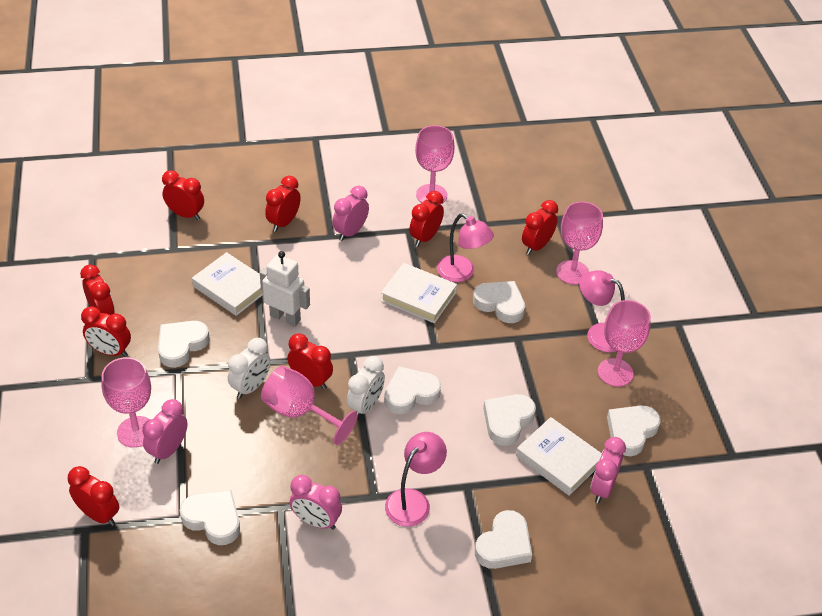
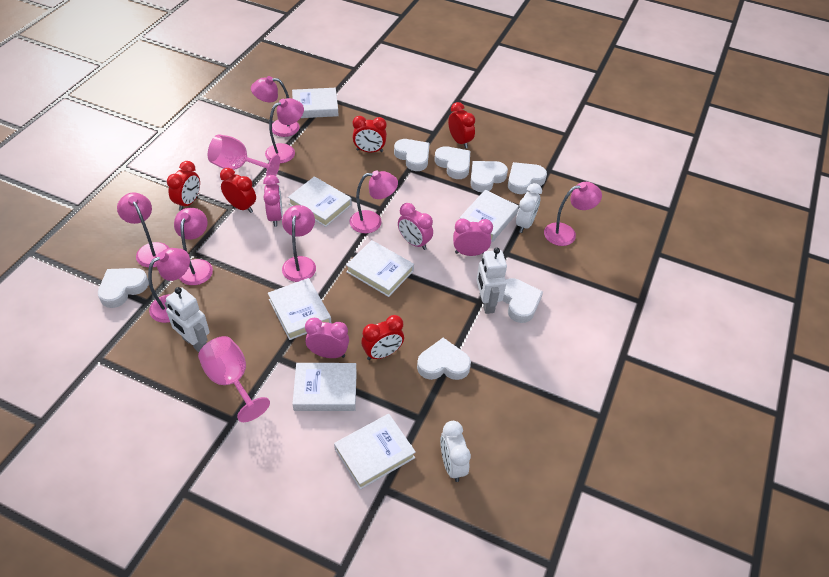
pink goblet: [101,357,151,448] [261,366,358,445] [415,125,455,204] [556,201,603,285] [598,300,651,387] = 5 -> [198,336,270,422] [208,134,280,176] = 2
pink lamp: [385,432,447,527] [437,213,494,282] [579,270,625,353] = 3 -> [117,193,169,267] [148,248,190,323] [174,208,213,285] [251,76,300,137] [265,98,304,163] [282,205,316,282] [350,171,398,233] [544,182,602,246] = 8
red clock: [68,466,119,526] [80,265,115,315] [81,306,131,357] [162,170,204,220] [265,176,301,232] [287,333,333,390] [409,191,444,247] [522,200,558,255] = 8 -> [167,161,200,211] [220,168,256,213] [353,116,387,152] [361,315,404,360] [448,102,475,149] = 5
white book: [192,252,263,316] [381,263,457,323] [516,417,602,496] = 3 -> [268,278,331,340] [288,176,352,227] [292,88,338,118] [292,363,357,411] [334,414,416,490] [346,240,414,297] [460,190,519,242] = 7
white robot: [260,251,310,327] = 1 -> [165,287,210,352] [476,248,507,314] = 2

